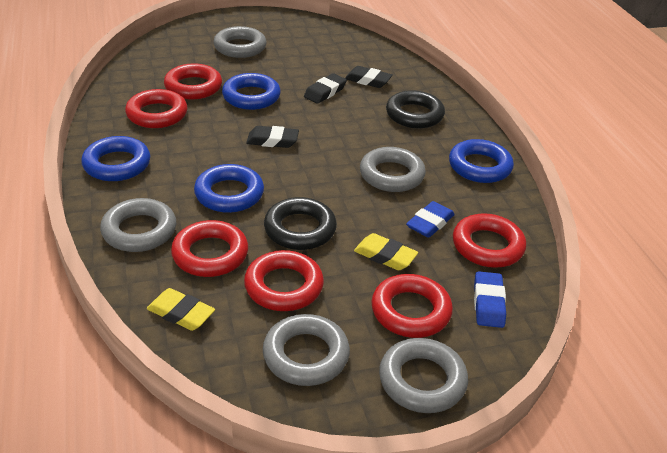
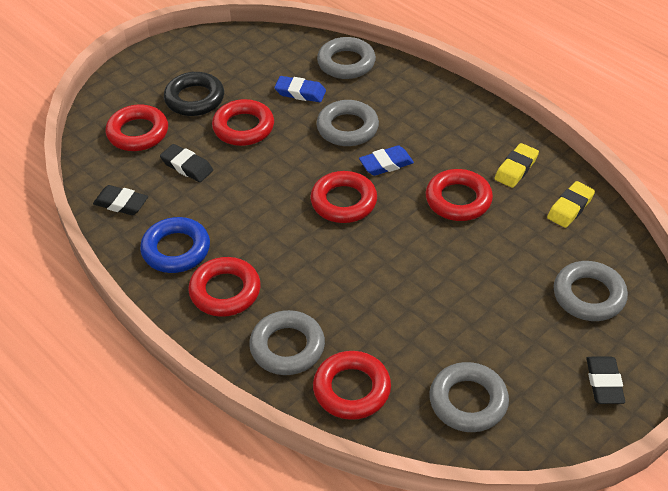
black ring: [264,197,337,250] [386,90,445,128] = 2 -> [164,72,224,116] = 1
blue ring: [81,136,150,181] [194,164,264,213] [222,73,281,110] [449,139,514,183] = 4 -> [140,217,210,273] = 1

